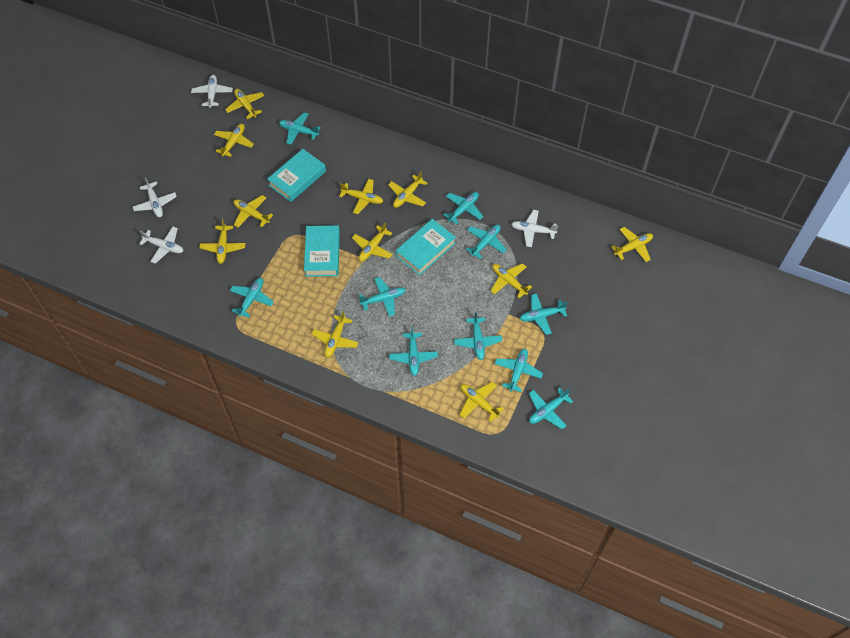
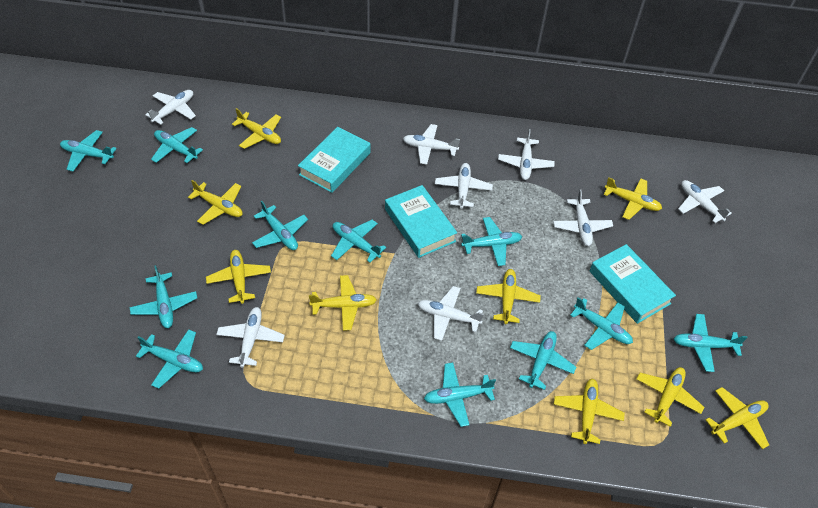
turquoise plane: [229,278,274,318] [279,112,321,145] [359,277,406,317] [389,326,438,376] [443,192,483,224] [454,312,503,360] [466,225,507,259] [495,348,543,392] [520,294,567,335] [529,388,573,429] = 10 -> [60,130,117,171] [130,266,197,328] [136,329,203,389] [151,127,203,163] [252,200,308,250] [331,220,386,263] [424,363,496,427] [461,217,522,266] [510,331,576,390] [570,297,633,350] [674,314,748,372] = 11
white plane: [133,177,177,218] [139,227,183,264] [191,75,233,108] [511,210,558,247] = 4 -> [145,90,196,125] [216,307,285,368] [403,124,460,165] [418,286,484,341] [435,163,493,209] [498,129,555,180] [553,189,613,246] [678,180,732,223] = 8
yellow plane: [199,219,245,264] [214,124,254,157] [225,89,264,119] [233,195,273,227] [312,311,359,357] [339,179,383,214] [352,222,393,262] [388,172,427,208] [459,382,504,422] [490,263,532,298] [611,227,653,262] = 11 -> [188,180,243,225] [206,250,271,304] [232,108,281,149] [309,275,377,331] [476,269,541,324] [554,379,625,444] [604,177,662,220] [637,367,704,427] [706,387,769,449] = 9

